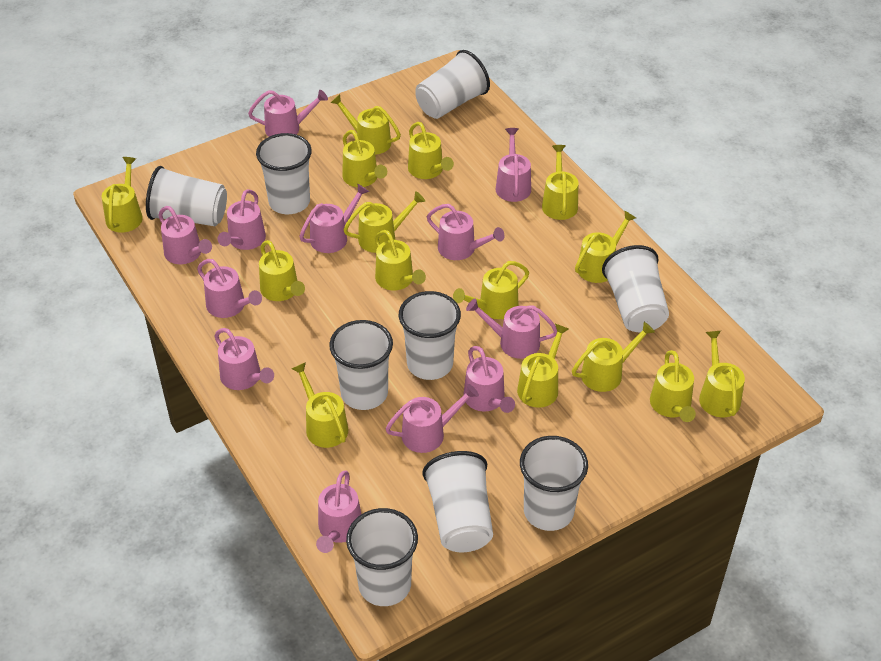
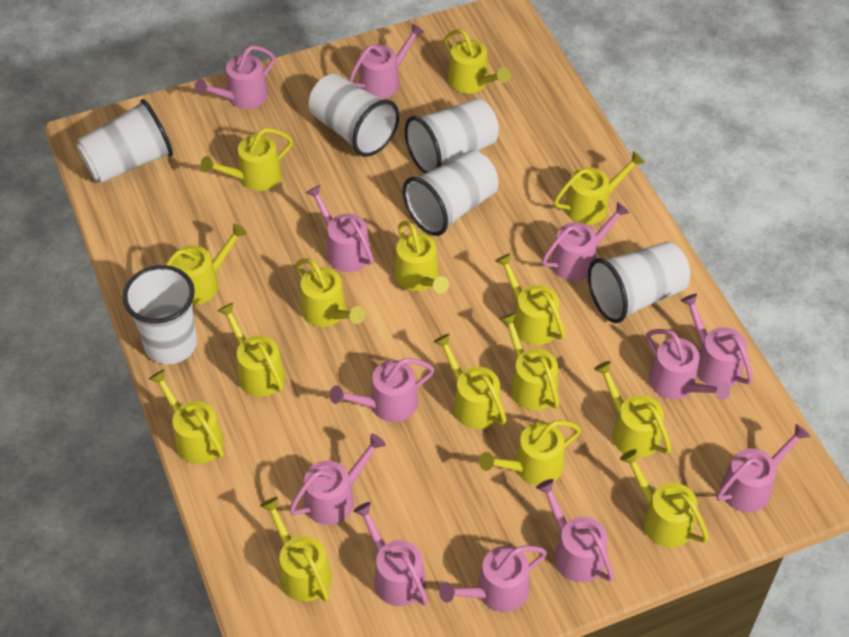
white cup: [146,166,227,226] [256,133,312,214] [329,320,393,410] [346,508,418,606] [399,291,461,380] [415,50,490,119] [423,451,493,552] [520,436,588,531] [602,245,669,333] = 9 -> [76,99,173,183] [123,265,197,364] [309,74,399,157] [403,150,498,236] [405,98,499,174] [588,241,690,323] = 6

